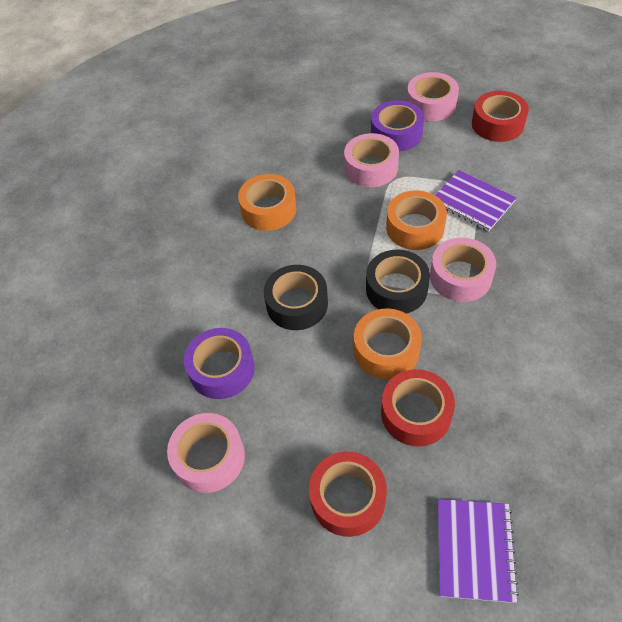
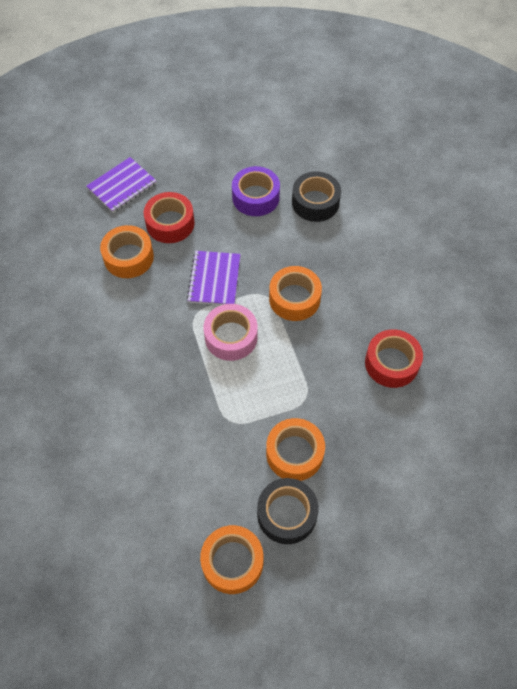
orange tape: [238,174,296,231] [354,308,422,379] [386,190,447,250] = 3 -> [100,225,154,278] [200,525,264,594] [266,418,325,481] [269,266,322,321] = 4
pink tape: [167,413,245,493] [344,133,399,187] [407,72,459,121] [430,237,496,302] = 4 -> [204,304,258,361] = 1
purple tape: [184,328,255,399] [371,100,424,152] = 2 -> [232,166,280,216] = 1
red tape: [309,452,387,537] [381,369,455,447] [472,91,529,142] = 3 -> [144,192,195,243] [365,329,423,388] = 2

